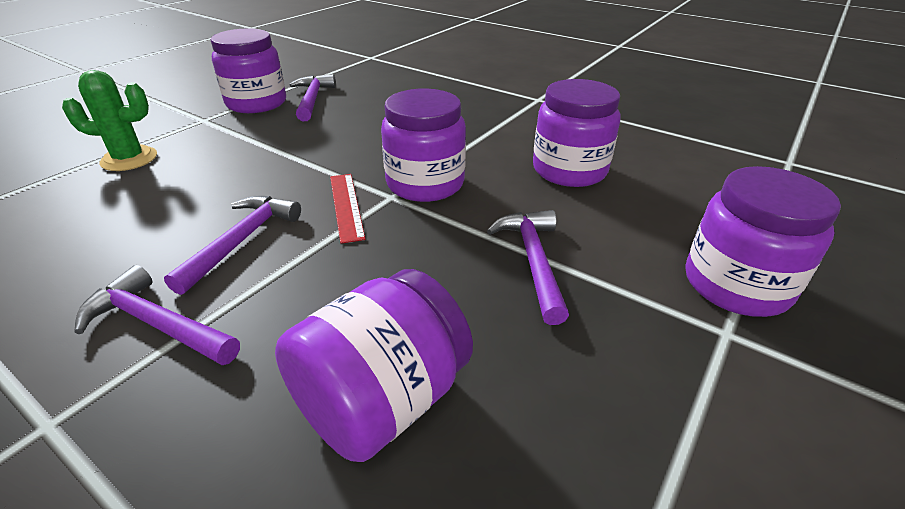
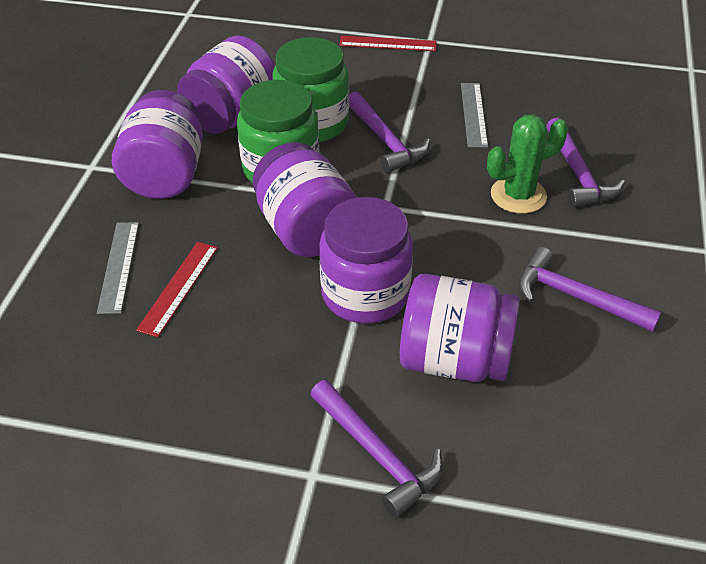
green jar: none = 0 -> [237,80,319,183] [272,37,349,142] = 2
grey ruler: none = 0 -> [97,222,139,314] [461,83,488,148] = 2
red ruler: [330,174,366,244] = 1 -> [136,242,218,337] [339,35,437,51] = 2

